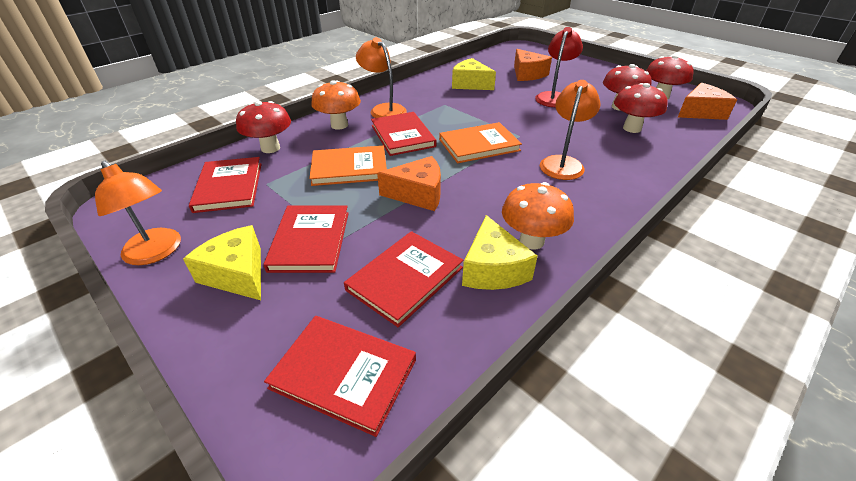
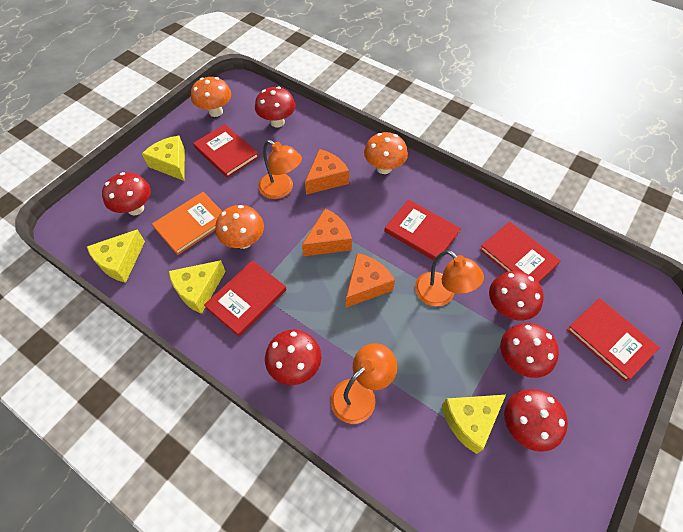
orange book: [309,146,387,186] [439,122,522,163] = 2 -> [152,192,223,255] = 1
orange mushroom: [311,80,361,130] [502,182,574,249] = 2 -> [191,77,231,117] [215,205,264,249] [364,132,408,174] = 3
red lamp: [535,27,583,107] = 1 -> none = 0
red mushroom: [236,101,291,153] [603,64,652,111] [614,83,668,133] [646,55,694,100] = 4 -> [102,172,151,216] [255,87,296,127] [265,330,321,385] [489,271,544,321] [500,323,559,378] [504,389,568,452] = 6
yellow cheese: [183,225,261,300] [452,58,496,90] [462,215,538,290] = 3 -> [87,229,145,283] [142,136,185,181] [169,260,226,314] [442,395,506,454] = 4

